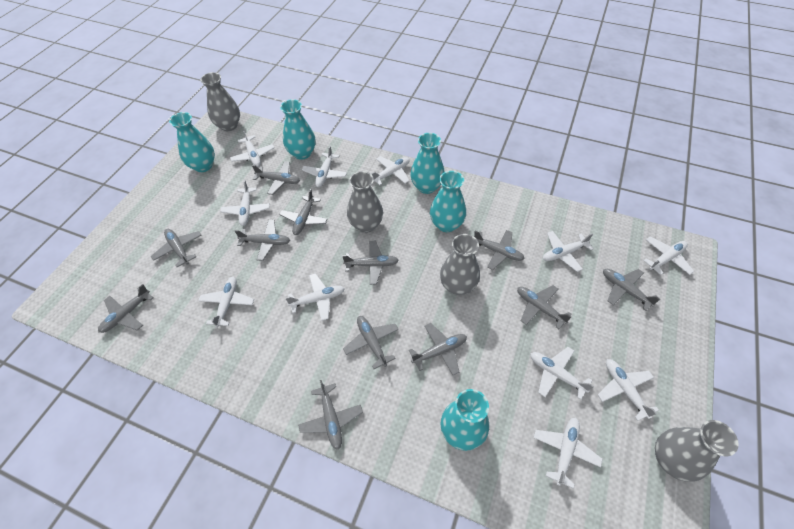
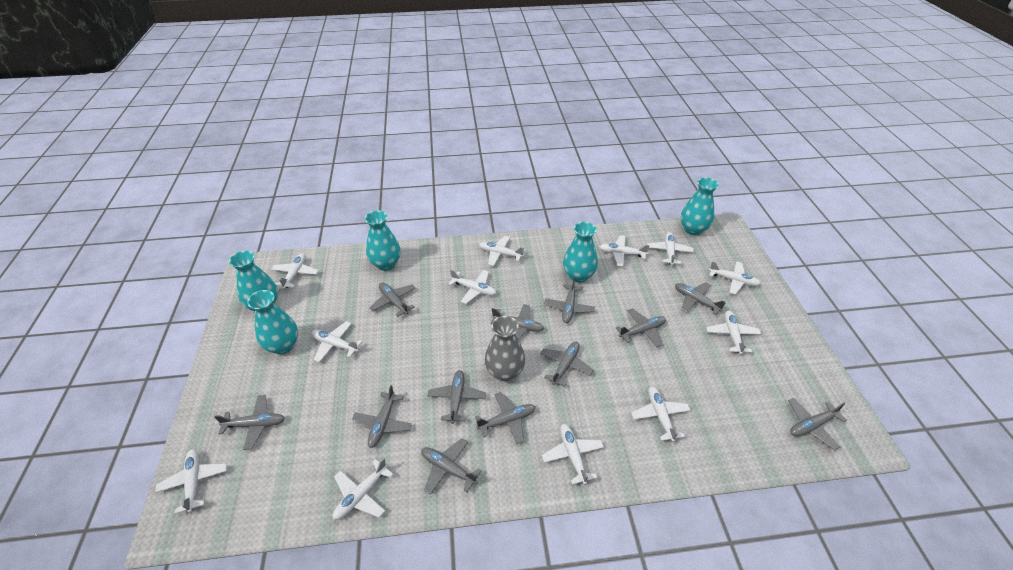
grey vase: [200,72,240,131] [347,171,383,233] [440,234,480,295] [655,420,739,481] = 4 -> [485,316,525,381] = 1
white plane: [198,277,254,328] [220,180,270,226] [230,129,274,167] [285,273,345,321] [302,146,347,187] [370,156,410,185] [530,347,594,400] [534,417,603,489] [543,231,594,272] [598,359,659,421] [643,237,694,275] = 11 -> [155,449,227,514] [271,253,319,289] [311,321,362,363] [333,458,394,520] [448,270,497,304] [479,236,525,266] [542,424,604,485] [599,235,650,267] [631,387,691,442] [647,232,694,265] [706,310,761,355] [709,261,761,295] = 12

